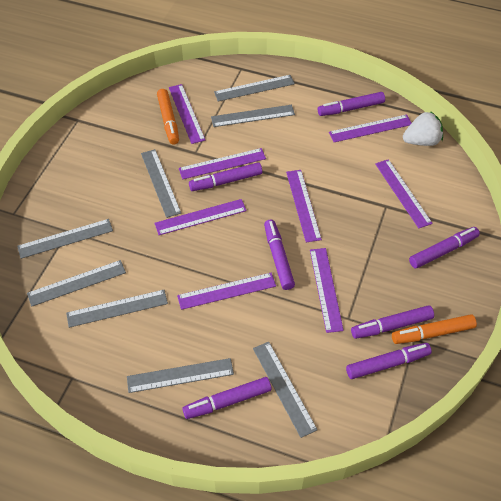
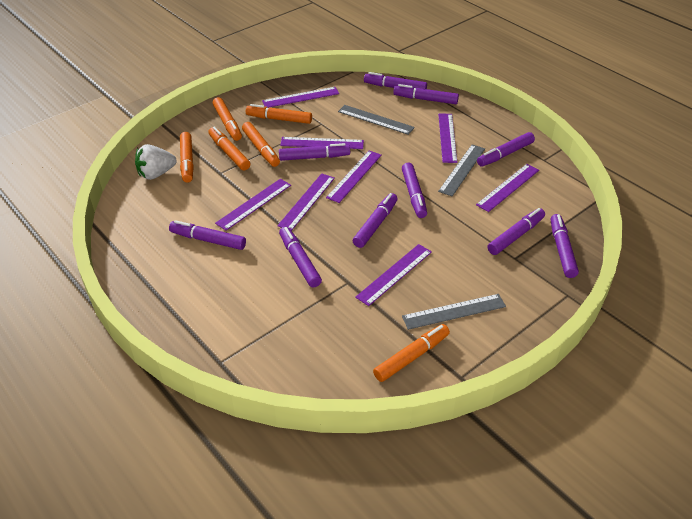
grey ruler: [17,219,113,259] [27,260,126,307] [66,290,168,328] [127,358,234,393] [141,149,181,218] [211,105,295,127] [214,75,295,101] [253,342,318,438] = 8 -> [338,105,415,135] [402,294,506,330] [438,145,485,196] = 3
orange marker: [157,89,179,144] [392,314,477,344] = 2 -> [180,132,194,183] [208,126,250,170] [213,97,242,141] [242,122,280,167] [246,104,312,124] [373,324,450,382] = 6
purple marker: [182,377,272,419] [189,162,262,191] [264,219,295,290] [318,92,385,116] [346,343,432,379] [351,305,434,339] [409,227,480,268] = 7 -> [169,220,246,250] [279,143,350,161] [279,227,322,288] [353,193,398,248] [364,72,427,89] [393,84,459,104] [402,163,427,218] [477,132,535,166] [487,208,545,255] [551,214,579,278] = 10

